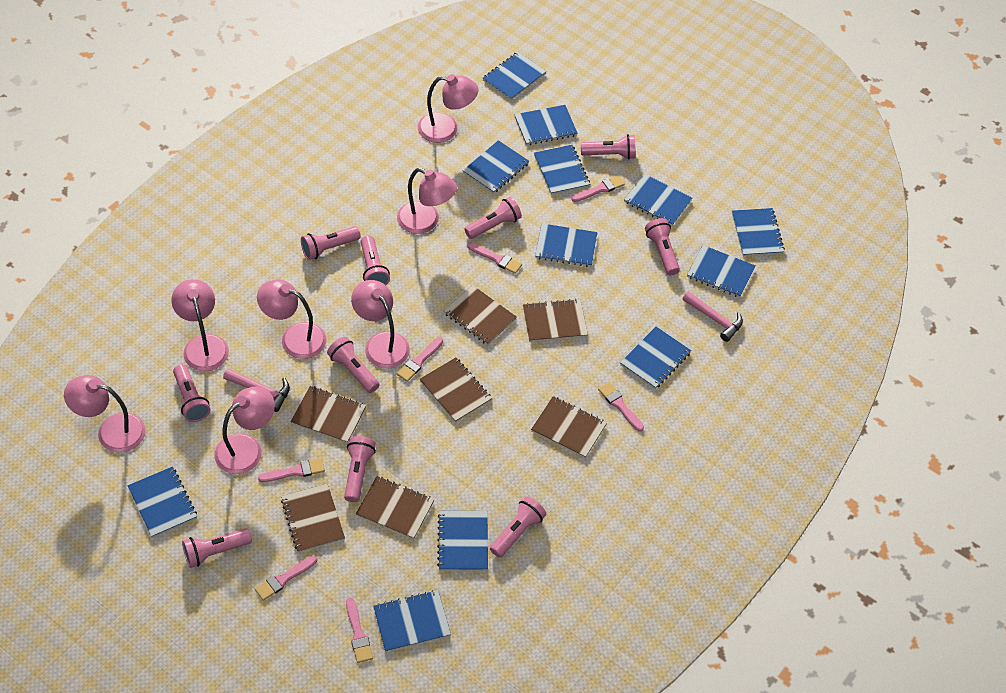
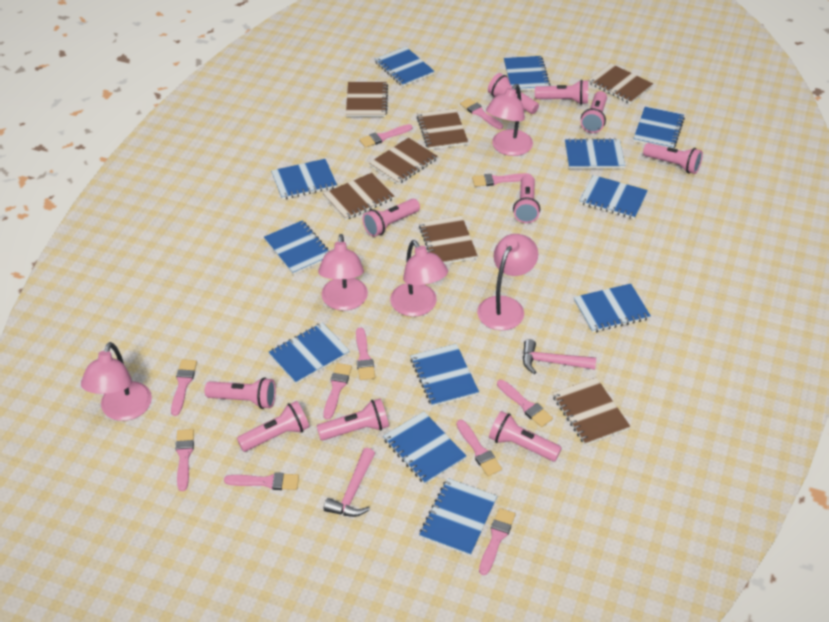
pink brush: [255,555,317,601] [258,458,325,482] [346,597,373,663] [396,337,443,382] [467,242,522,274] [571,175,625,202] [598,382,644,432] = 7 -> [171,359,197,416] [175,429,194,491] [224,472,299,490] [323,363,352,419] [356,327,375,380] [359,124,412,148] [457,420,502,476] [460,98,503,129] [472,173,530,187] [479,508,516,575] [497,380,553,427] = 11
pink lamp: [64,375,146,453] [171,279,229,371] [214,386,275,474] [257,280,326,359] [351,280,410,368] [397,168,457,234] [418,74,478,143] = 7 -> [81,342,152,421] [318,234,368,311] [390,240,448,317] [477,234,538,330] [486,84,533,156] = 5

